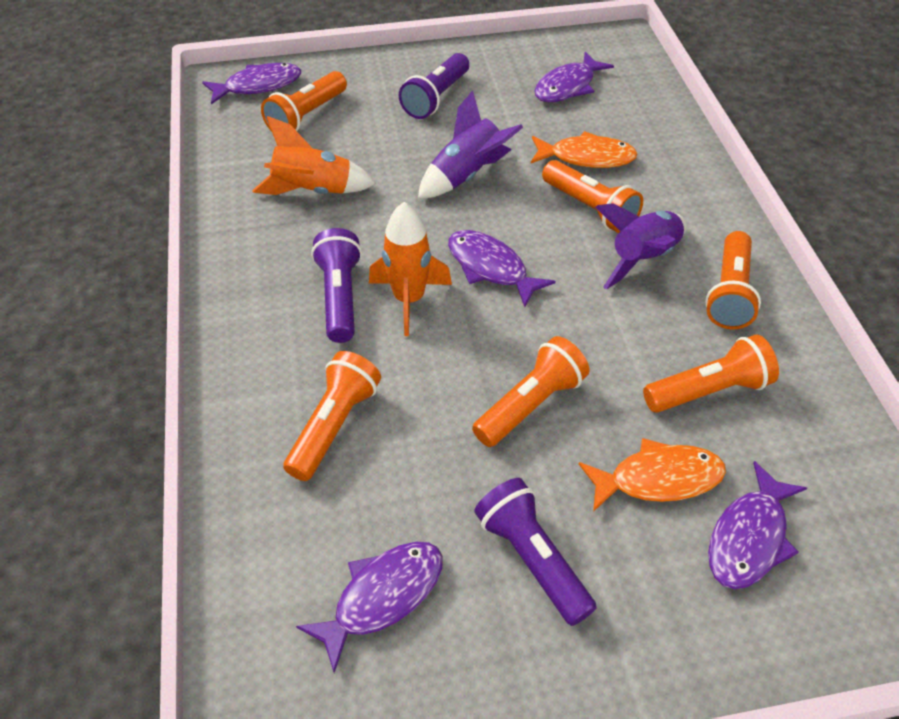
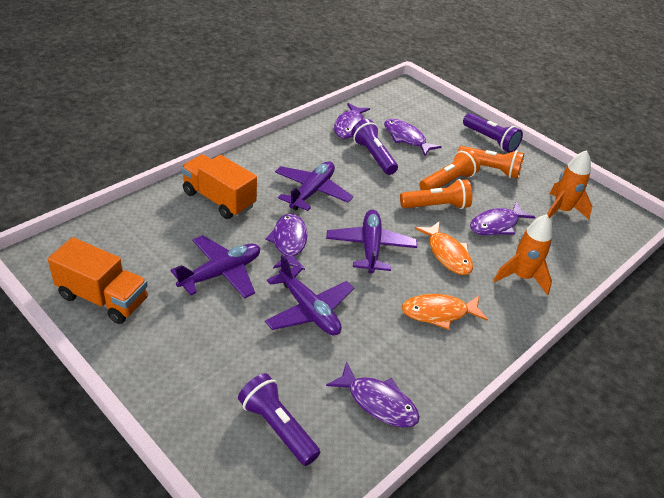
orange flashlight: [261,71,347,131] [283,351,381,481] [472,336,590,447] [542,160,643,233] [643,334,779,413] [705,231,761,329] = 6 -> [400,179,472,209] [419,149,480,190] [458,146,524,179] = 3
orange truck: none = 0 -> [48,237,148,324] [181,154,257,219] = 2
purple plane: none = 0 -> [170,235,260,298] [265,255,354,335] [275,161,353,211] [326,210,417,274] = 4
purple rocket: [418,90,523,198] [595,203,687,289] = 2 -> none = 0

